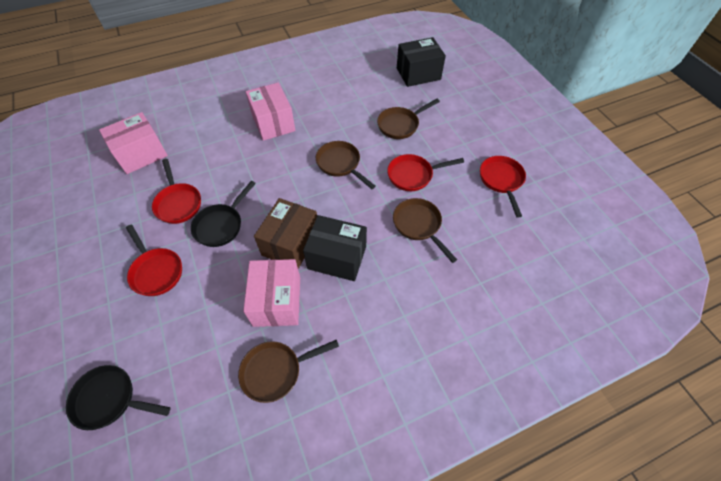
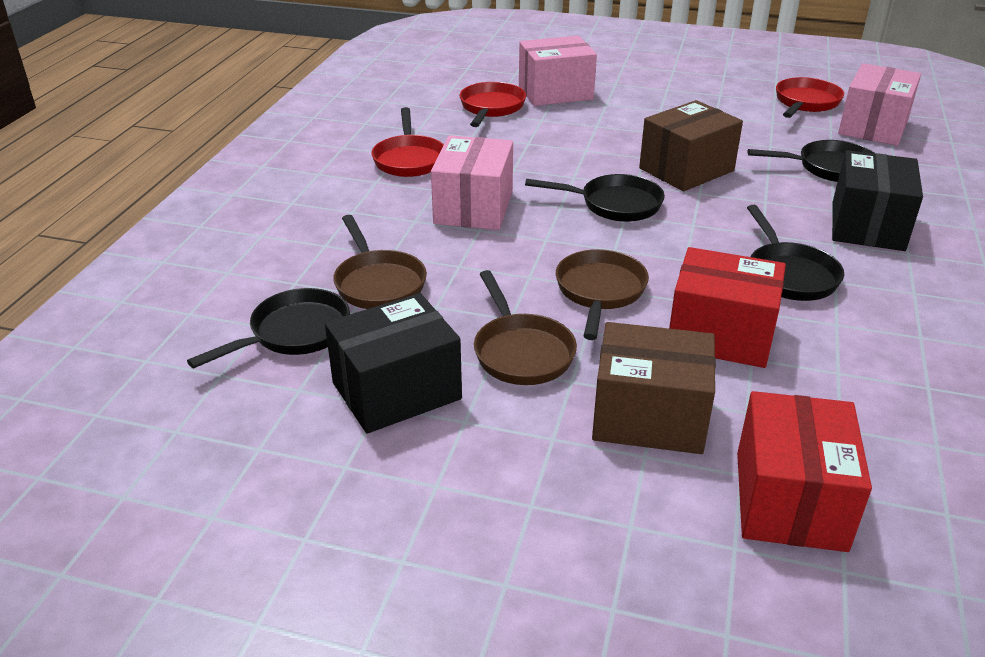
black pan: [66,365,171,430] [191,181,256,247] = 2 -> [187,288,350,369] [525,174,665,222] [747,140,875,182] [747,205,844,301] = 4
brown box: [254,198,317,269] = 1 -> [592,322,716,454] [639,100,743,191] = 2
brown pan: [238,339,339,403] [316,141,376,189] [377,99,440,139] [393,198,457,263] = 4 -> [333,215,427,309] [474,270,577,385] [556,249,649,340] = 3
red box: none = 0 -> [669,247,786,368] [737,391,872,552] = 2
red pan: [126,225,182,296] [152,159,201,224] [387,154,464,191] [480,156,526,218] = 4 -> [371,107,444,177] [460,82,526,127] [776,77,844,118] = 3

